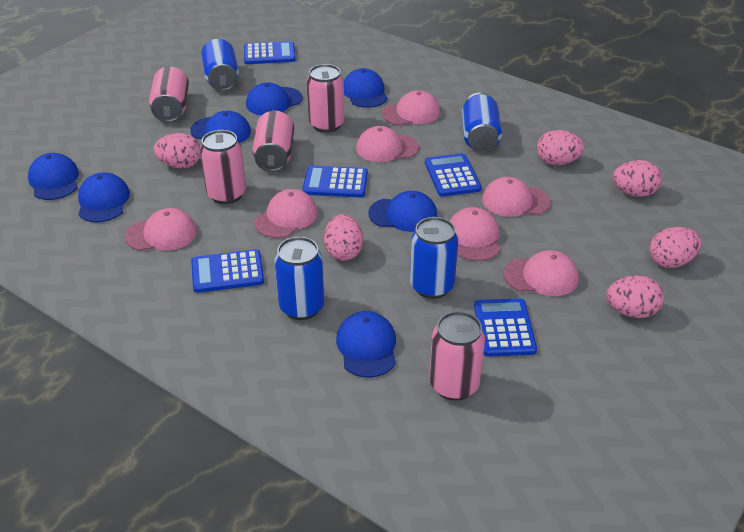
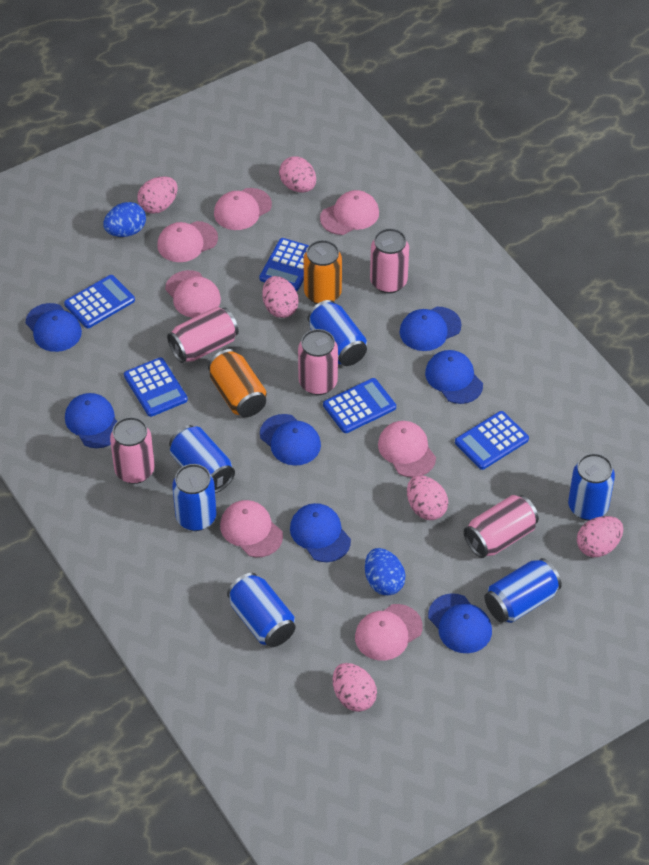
blue can: [201,39,239,91] [274,237,325,320] [410,217,458,299] [462,92,502,151] = 4 -> [169,425,235,493] [172,464,216,531] [227,573,296,647] [308,300,367,366] [484,558,562,623] [568,453,615,520] = 6
blue egg: none = 0 -> [103,202,146,237] [365,548,405,596] = 2
orange can: none = 0 -> [208,349,267,417] [303,240,342,304] = 2

